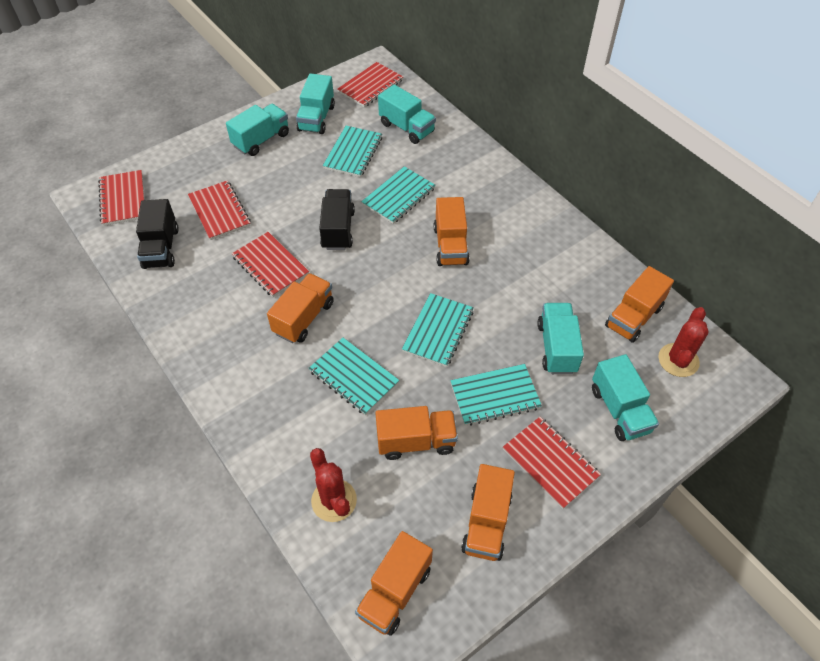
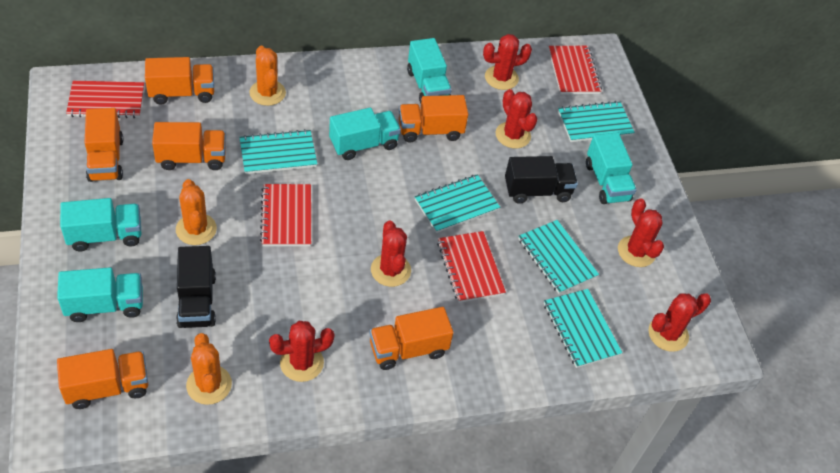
orange cactus: none = 0 -> [176,179,217,245] [186,333,232,405] [249,46,286,106] = 3
red cactus: [310,448,357,522] [658,307,709,377] = 2 -> [269,321,334,382] [371,220,411,287] [483,34,532,90] [495,89,538,149] [618,198,664,267] [648,293,711,352] = 6
red notebook: [98,170,145,226] [188,181,251,240] [232,232,309,297] [337,62,403,107] [503,417,601,509] = 5 -> [66,81,144,118] [260,184,311,246] [437,231,506,303] [549,46,602,94] = 4

